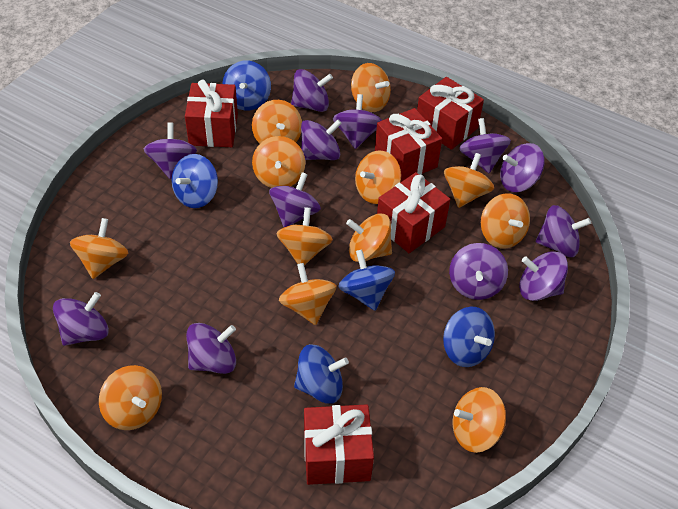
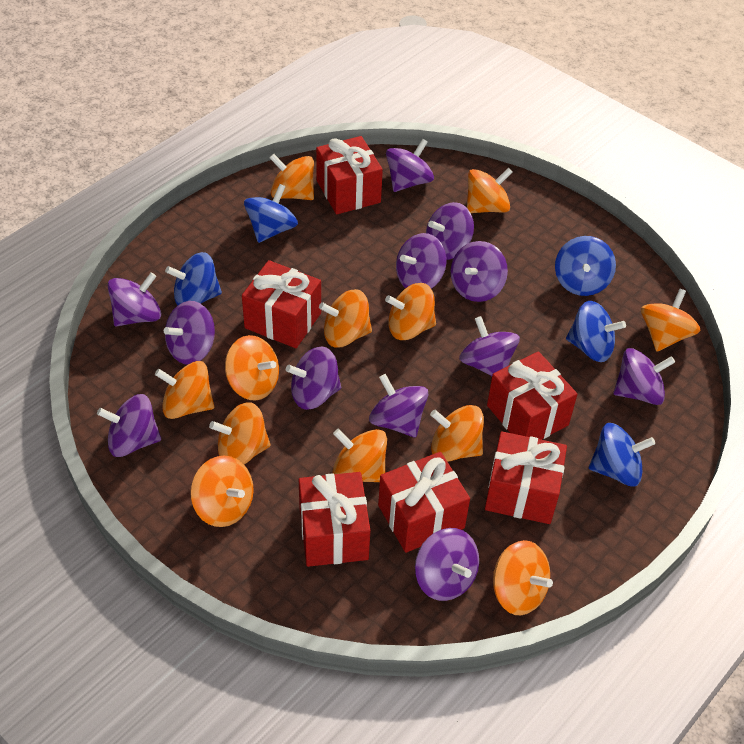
red gift: [185,79,238,147] [304,404,374,485] [375,108,442,182] [377,172,450,253] [417,77,484,150] = 5 -> [242,260,321,348] [299,472,370,567] [316,136,383,214] [378,452,470,553] [485,431,567,524] [487,351,577,440] = 6

